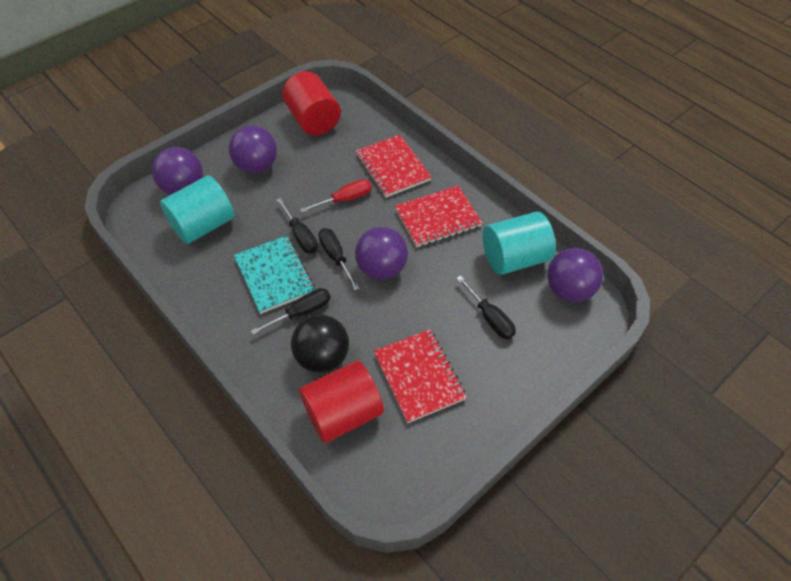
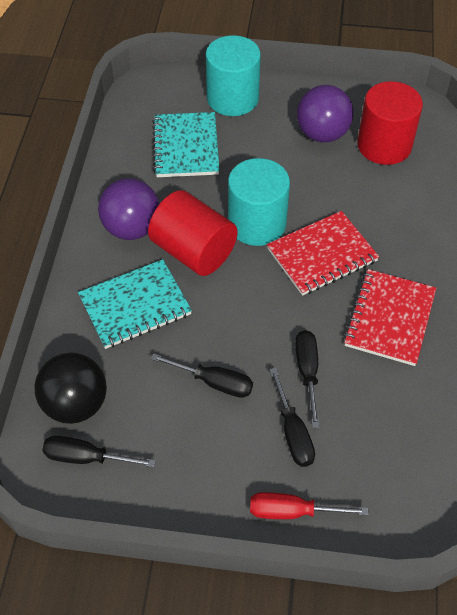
purple ball: [152,147,203,195] [229,125,277,174] [355,227,408,280] [547,248,603,302] = 4 -> [98,178,159,240] [297,85,353,142] = 2
red notebook: [356,135,432,197] [374,329,467,423] [395,186,482,247] = 3 -> [267,211,379,296] [343,269,436,366] = 2
turquoise notebook: [234,235,315,314] = 1 -> [78,259,192,349] [152,112,220,177] = 2

